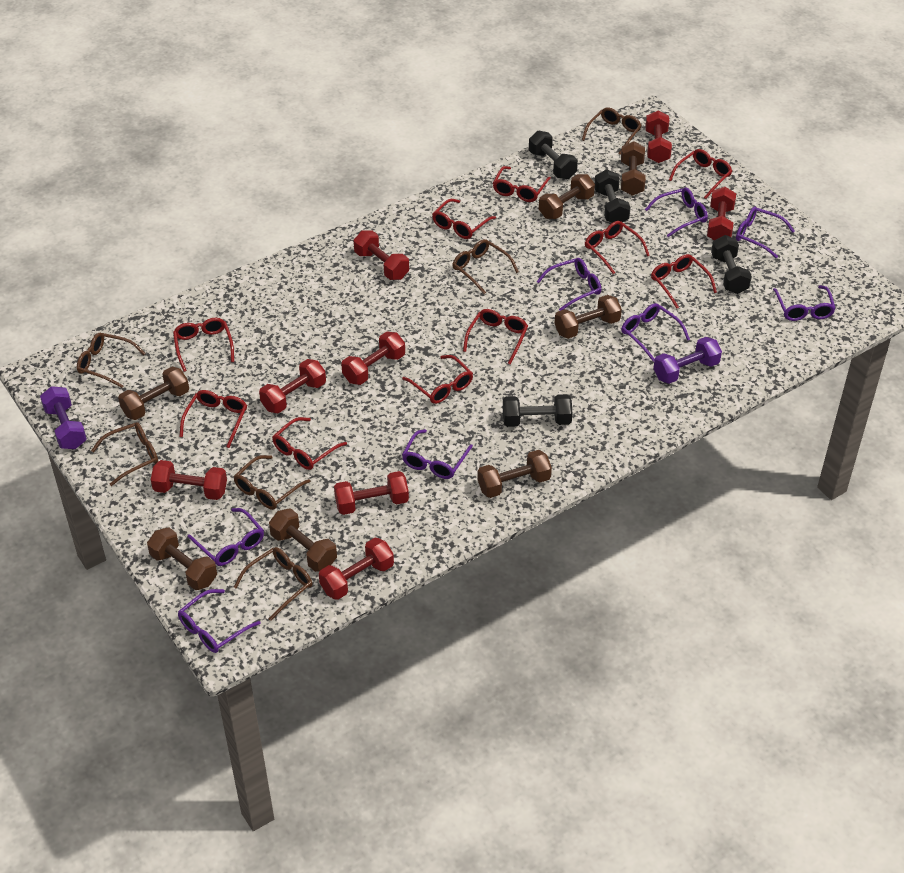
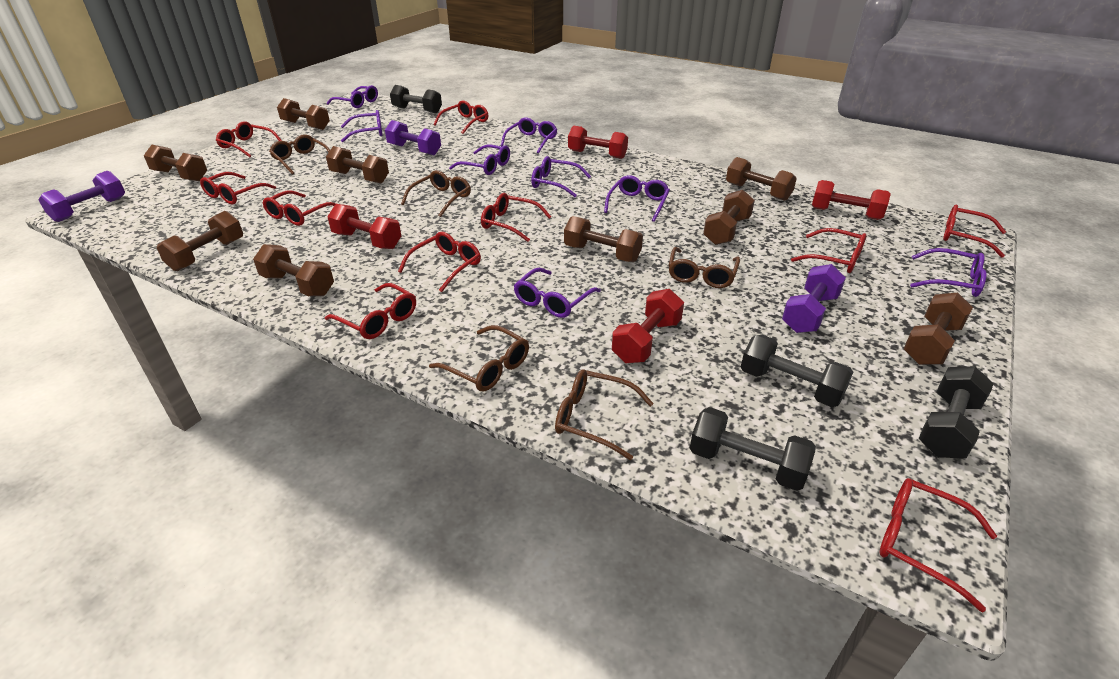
brown dumbbell: [118,367,189,420] [147,527,217,590] [269,508,337,572] [477,450,552,498] [539,174,595,219] [554,295,622,339] [621,141,646,196] = 7 -> [144,145,207,181] [157,211,243,271] [253,244,334,296] [277,98,330,130] [326,146,389,183] [564,216,643,262] [703,190,755,245] [726,157,797,201] [904,293,973,365] = 9
brown glasses: [77,333,146,388] [91,422,158,486] [234,455,311,510] [234,547,312,621] [452,239,519,294] [582,107,642,155] = 6 -> [269,134,330,175] [401,170,471,217] [429,325,529,392] [555,369,654,460] [668,247,740,288] = 5
purple dumbbell: [40,386,87,449] [653,337,722,384] = 2 -> [39,171,125,222] [385,120,441,155] [782,264,846,333] = 3
red dumbbell: [151,460,227,500] [259,359,326,413] [319,538,394,600] [334,471,409,515] [341,331,405,385] [354,230,409,280] [645,110,672,163] [707,187,736,240] = 8 -> [327,204,401,249] [568,126,628,159] [612,289,684,363] [812,180,891,220] = 4

